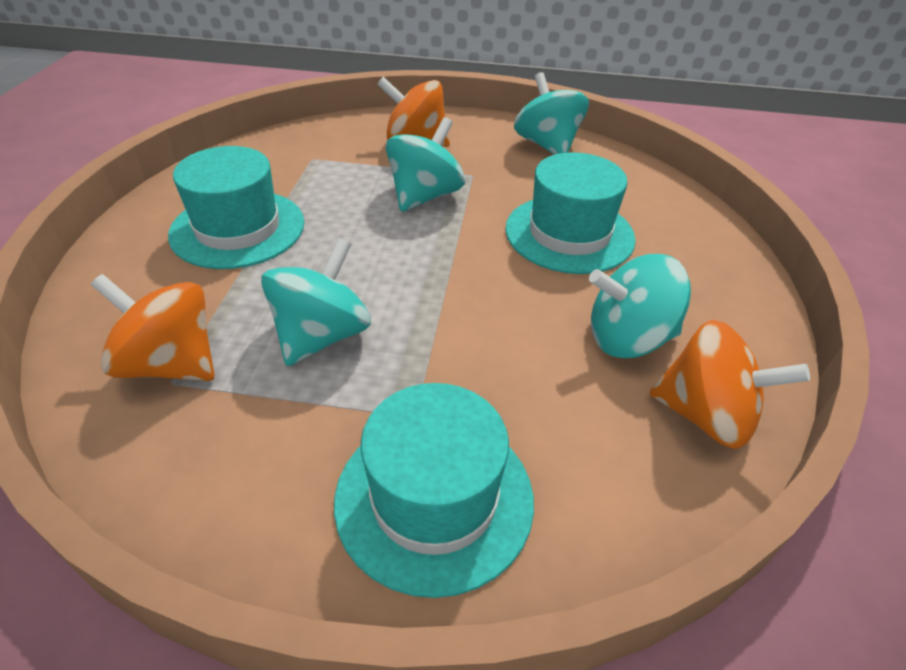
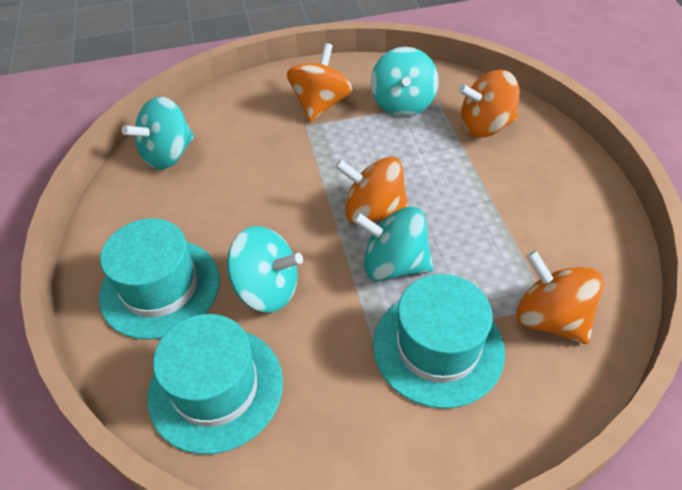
orange spinning top: [91,274,214,381] [377,76,450,147] [649,320,810,449] = 3 -> [287,43,352,122] [335,157,408,224] [458,70,520,137] [516,250,604,344] = 4

